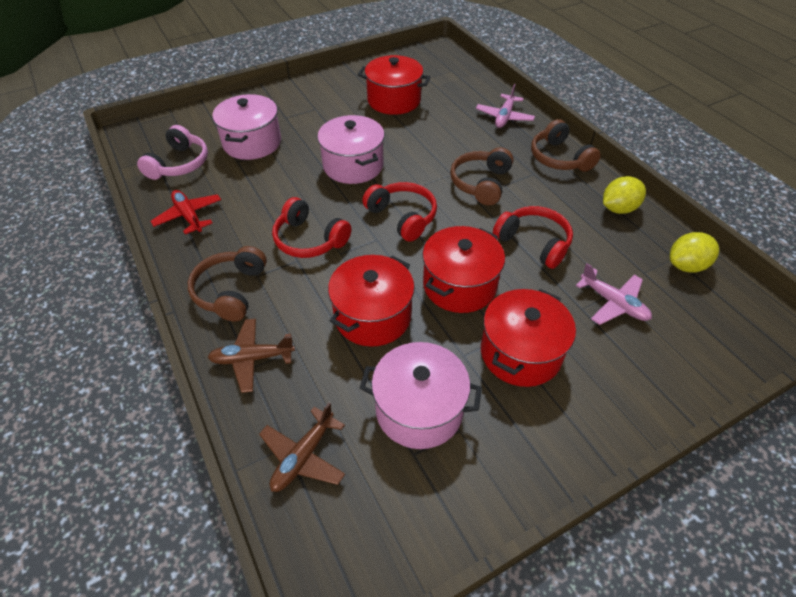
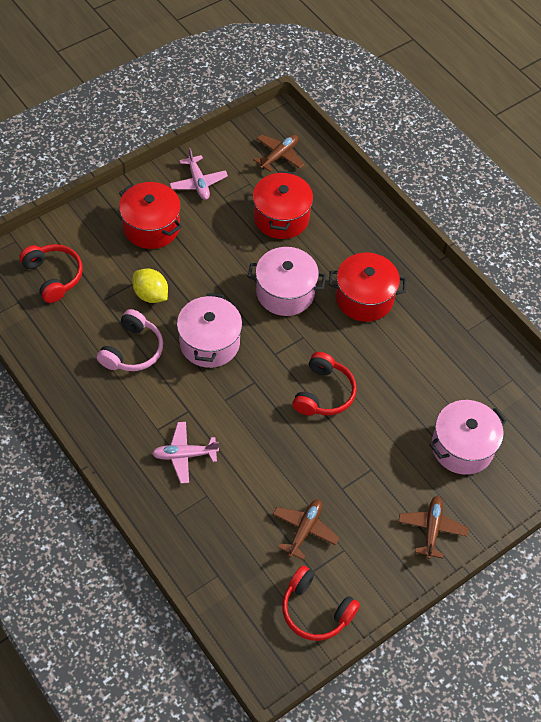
brown headphones: [188,246,267,321] [450,147,513,205] [531,119,601,172] = 3 -> none = 0
brown plane: [208,319,295,393] [259,403,345,492] = 2 -> [253,134,304,172] [273,499,339,560] [398,496,469,559] = 3
red plane: [150,190,221,234] = 1 -> none = 0
red pot: [328,255,415,347] [358,55,430,115] [422,226,505,313] [481,289,576,387] = 4 -> [119,182,182,249] [253,171,313,239] [329,253,406,322] = 3
yellow lemon: [603,176,646,214] [670,232,719,273] = 2 -> [132,269,168,303] = 1

